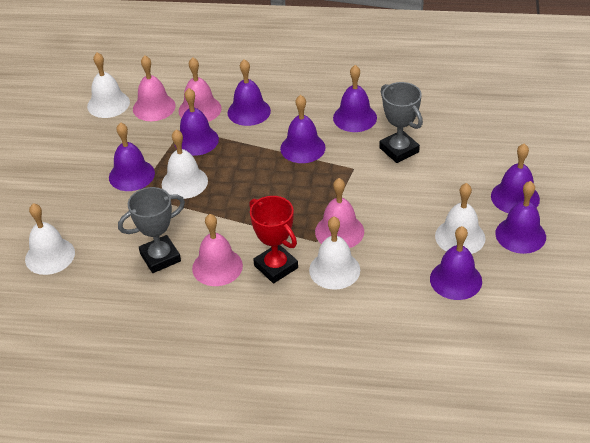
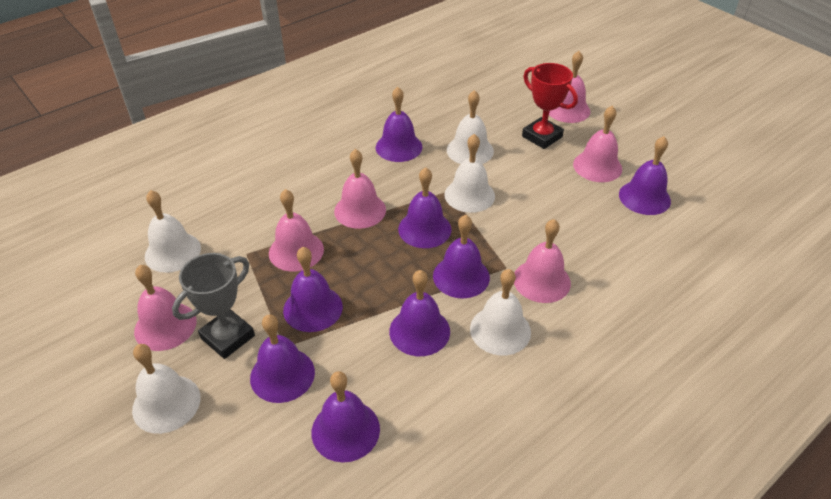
grey trophy: [118,187,185,273] [379,82,423,163] = 2 -> [172,253,255,359] = 1
pink bell: [133,56,176,121] [179,57,222,122] [192,214,243,286] [315,178,364,248] = 4 -> [134,265,196,351] [269,189,324,272] [334,149,386,229] [514,219,571,303] [549,51,590,123] [573,106,622,182] = 6

